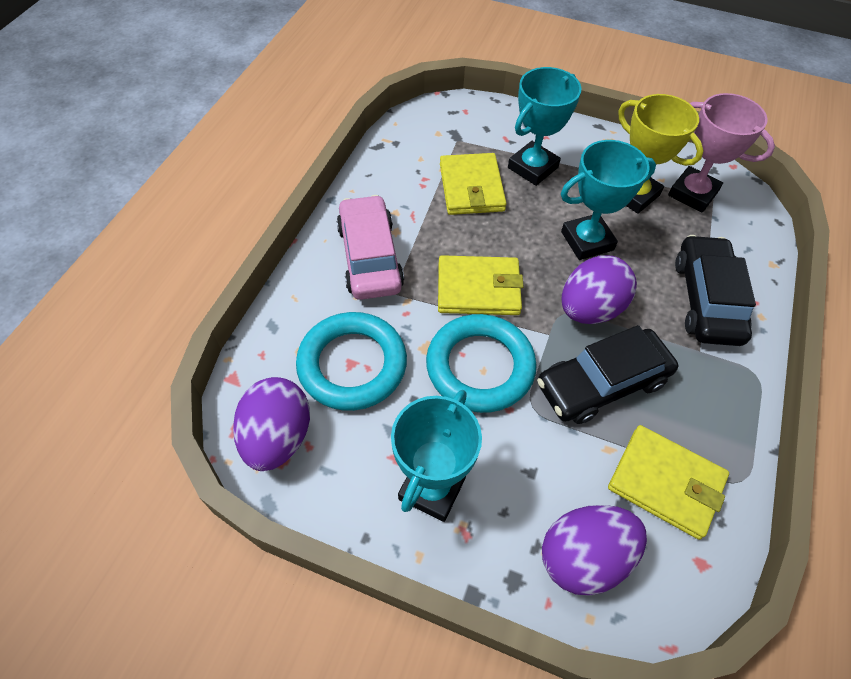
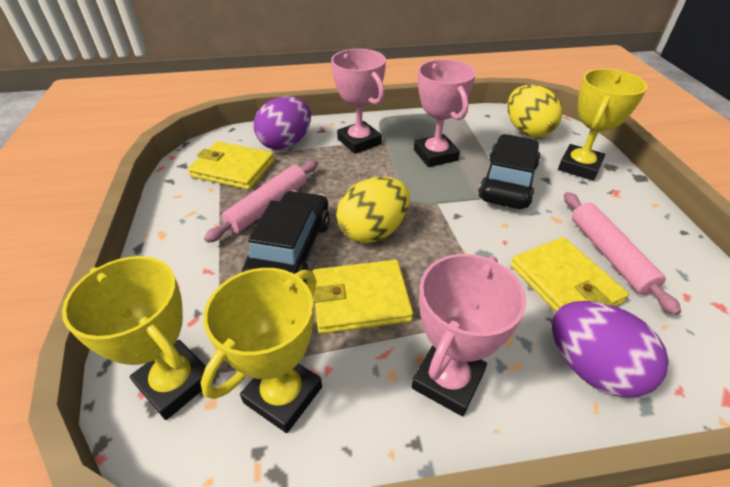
pink car: [337,195,404,300] = 1 -> none = 0
pink rolling pin: none = 0 -> [204,160,318,243] [564,192,681,315] = 2
pink trophy: [668,93,775,213] = 1 -> [331,49,386,154] [412,254,526,416] [414,59,476,167] = 3
purple egg: [233,377,310,471] [542,505,647,596] [562,255,637,324] = 3 -> [254,96,311,150] [552,301,669,398] = 2
turquoise ring: [296,312,407,411] [426,314,537,413] = 2 -> none = 0
turquoise trophy: [391,390,482,522] [508,67,582,186] [561,140,656,260] = 3 -> none = 0
yellow egg: none = 0 -> [336,177,410,243] [508,85,563,138] = 2
yellow trophy: [618,94,703,214] = 1 -> [62,256,214,420] [201,268,322,433] [558,69,647,181] = 3

